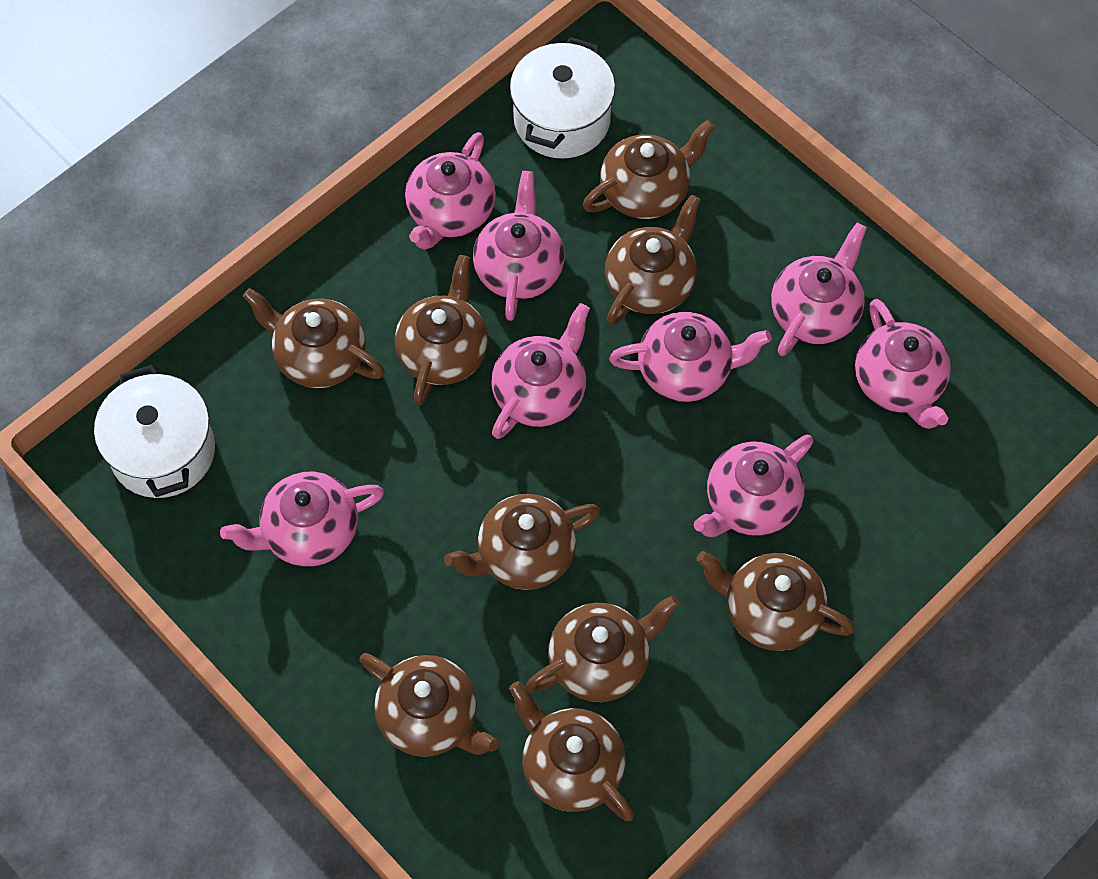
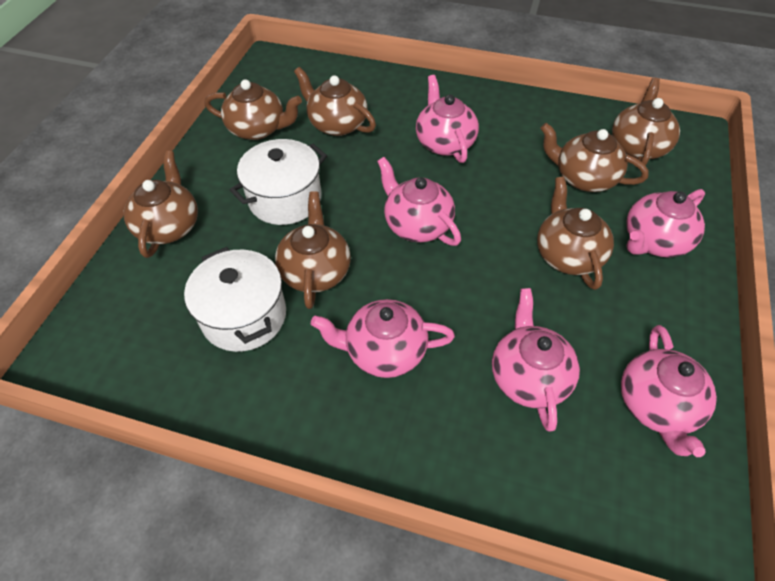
brown teapot: [243,288,385,388] [359,653,499,757] [395,255,488,405] [444,494,600,590] [509,681,634,821] [526,595,680,702] [583,120,715,219] [605,194,701,325] [697,551,855,651] = 9 -> [124,151,198,258] [204,79,302,140] [275,191,351,309] [294,67,376,136] [537,177,614,290] [540,123,649,192] [612,78,680,166] = 7
pink teapot: [220,471,384,567] [405,132,496,250] [473,171,565,321] [491,303,590,439] [609,312,772,402] [694,434,814,537] [771,223,867,356] [855,299,951,429] = 8 -> [311,299,455,378] [377,157,461,246] [416,75,479,163] [492,288,580,432] [621,325,717,457] [626,189,705,258] = 6

